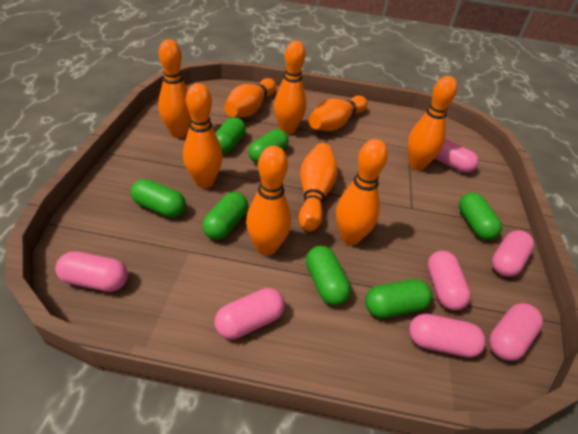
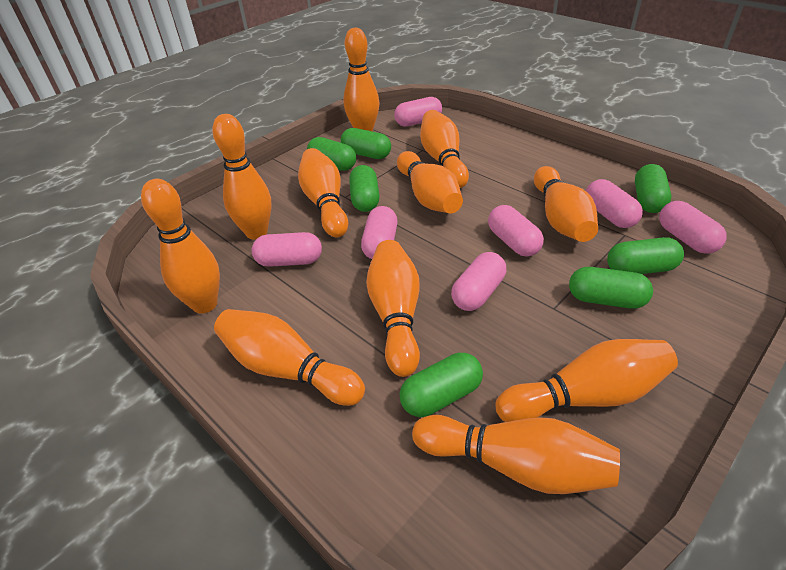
orange bowling pin: [158,40,191,138] [183,83,223,188] [224,78,276,117] [246,146,291,256] [274,41,306,134] [299,143,338,231] [309,96,367,131] [336,139,388,245] [408,76,457,170] = 9 -> [141,179,220,314] [212,114,272,240] [214,309,365,406] [298,148,348,238] [343,28,379,132] [366,240,420,377] [397,151,463,213] [412,415,620,494] [420,110,469,188] [495,339,678,422] [534,166,598,242] = 11

